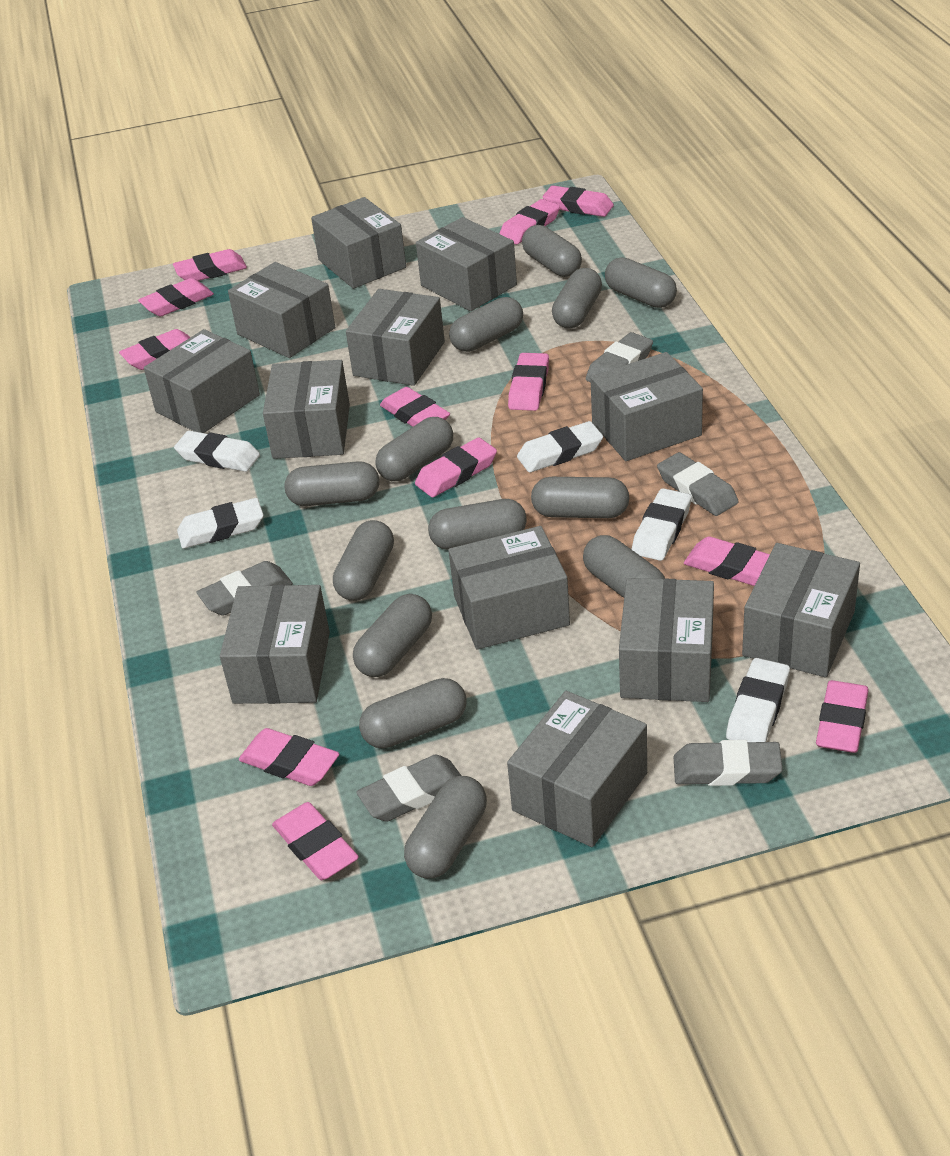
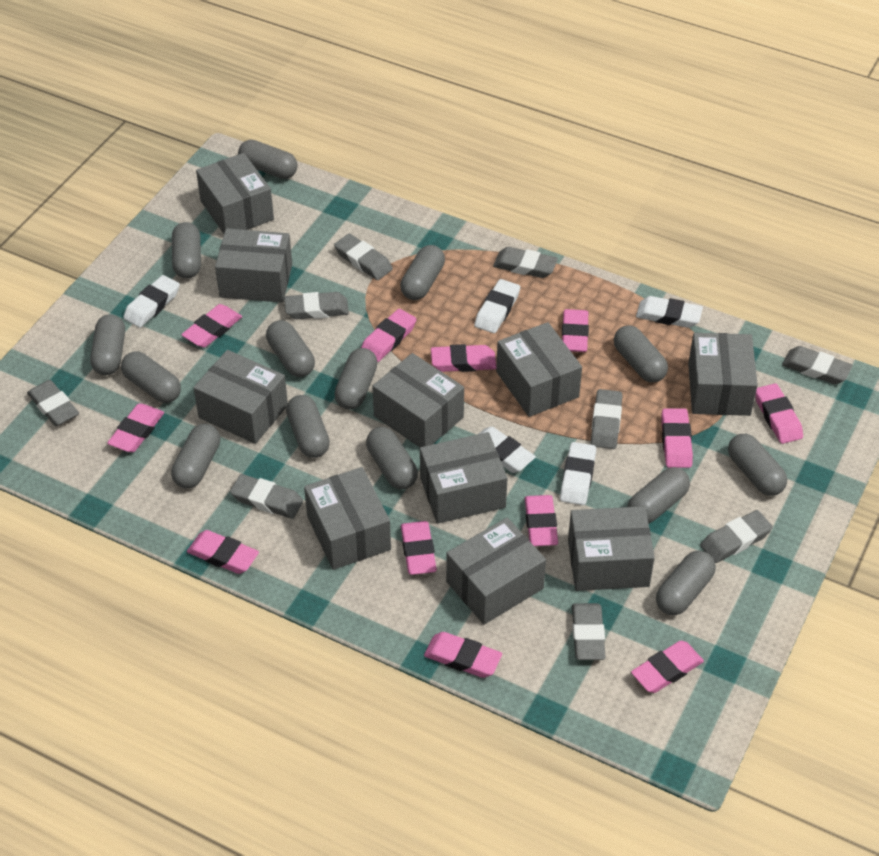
grey box: [144,329,260,433] [220,585,330,704] [228,262,335,358] [263,360,350,459] [311,197,406,289] [346,289,445,386] [416,217,517,311] [448,526,570,649] [507,691,647,847] [590,352,703,461] [619,578,714,702] [742,543,860,677] = 12 -> [194,350,288,444] [196,153,274,234] [215,229,292,303] [304,467,391,570] [373,353,464,447] [420,432,507,524] [446,518,546,625] [496,322,582,417] [568,506,655,591] [688,333,758,416] = 10
grey capsule: [285,461,379,506] [333,520,394,601] [353,594,432,677] [359,678,467,748] [376,417,453,481] [404,776,487,878] [428,499,527,550] [449,297,523,352] [522,225,582,277] [531,477,629,518] [552,268,602,328] [583,535,665,598] [605,258,677,308] = 13 -> [90,314,125,375] [121,351,181,403] [171,424,220,489] [172,222,201,278] [238,140,297,179] [266,320,315,377] [286,395,330,458] [334,348,378,409] [366,427,418,489] [400,245,445,300] [614,325,668,383] [627,467,690,524] [656,551,716,615] [728,434,787,496] = 14
grey eraser: [196,561,293,616] [356,754,461,822] [586,332,653,382] [657,452,739,516] [674,740,783,786] = 5 -> [27,380,79,426] [230,474,303,519] [284,292,349,319] [334,234,393,280] [493,247,558,278] [572,603,606,660] [591,389,622,449] [700,510,773,563] [782,346,853,384] = 9

